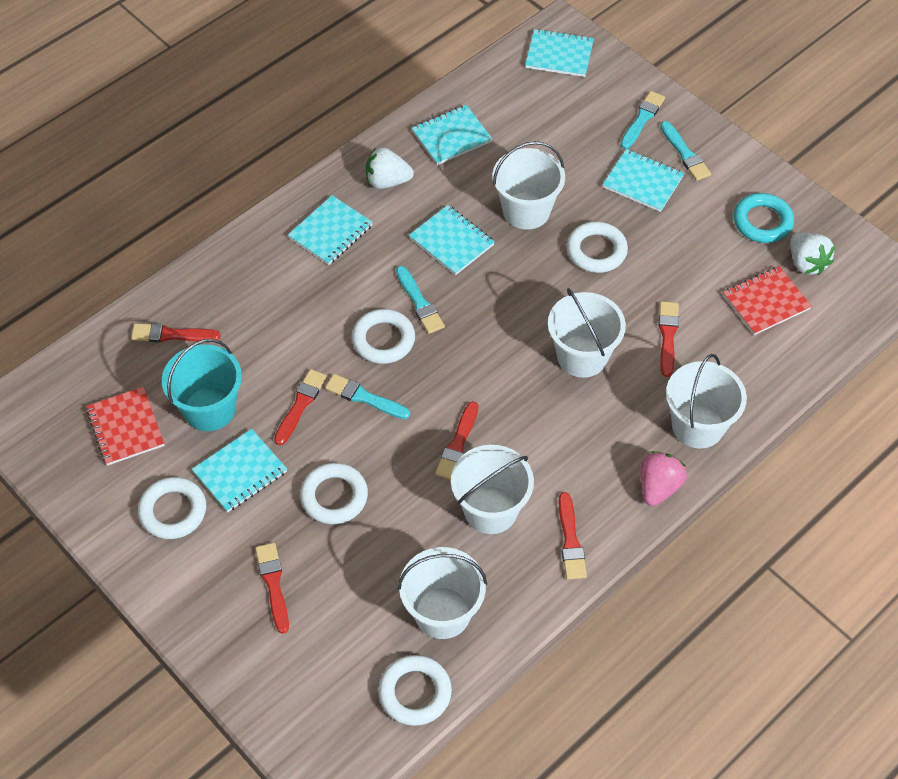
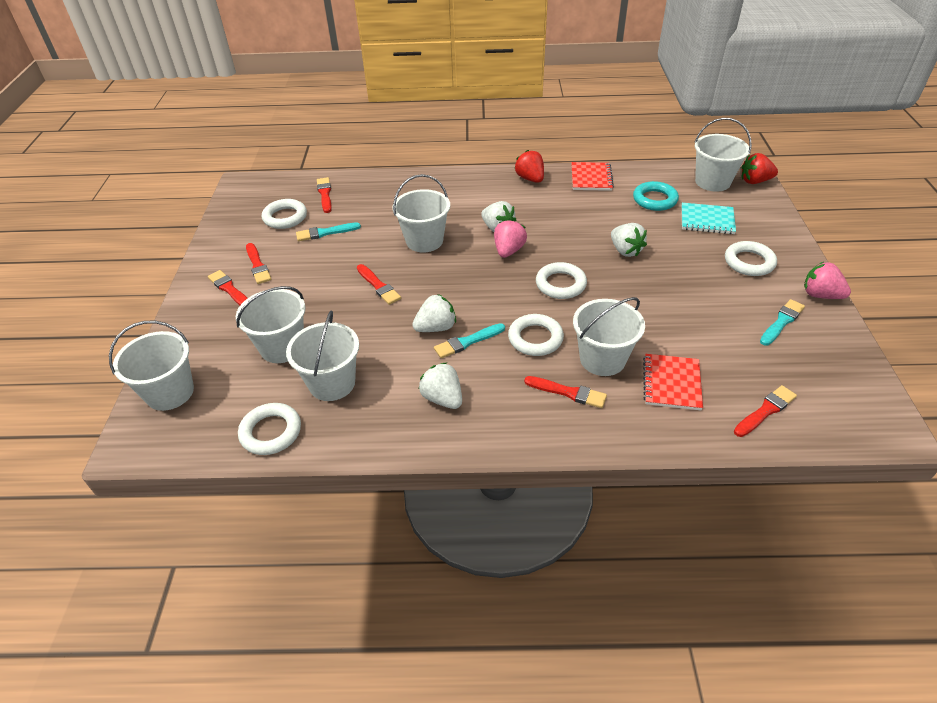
pink strawberry: [640,451,687,506] = 1 -> [494,219,527,258] [804,262,851,299] = 2
red strawberry: none = 0 -> [514,150,544,183] [741,153,778,184] = 2
turquoise brush: [325,374,410,419] [396,266,445,334] [621,91,665,149] [660,121,711,181] = 4 -> [296,222,361,241] [434,323,505,358] [760,299,805,346] = 3
turquoise bucket: [162,339,242,431] = 1 -> none = 0
turquoise notebook: [192,429,287,512] [288,195,373,265] [409,205,495,275] [412,105,492,165] [525,29,594,77] [603,149,684,212] = 6 -> [681,203,736,234] = 1
white bucket: [398,547,487,639] [451,445,534,534] [492,141,565,229] [548,288,626,378] [666,354,747,449] = 5 -> [109,321,194,411] [236,286,306,363] [286,311,359,401] [392,174,450,253] [573,297,645,376] [694,118,752,192] = 6
white strawberry: [366,148,414,189] [790,233,835,275] = 2 -> [412,294,456,332] [419,362,462,409] [481,201,516,232] [611,223,647,257] = 4

